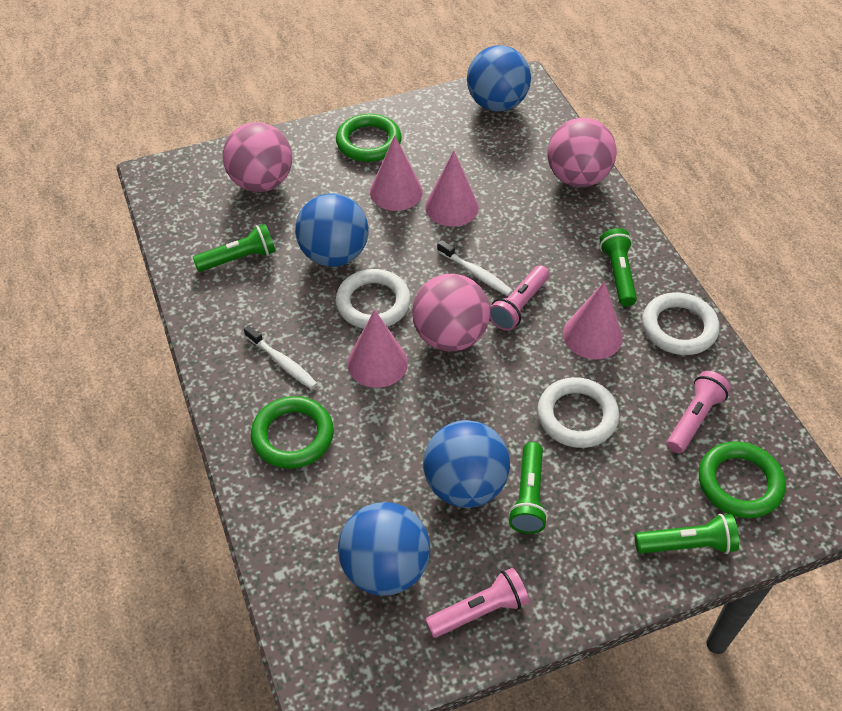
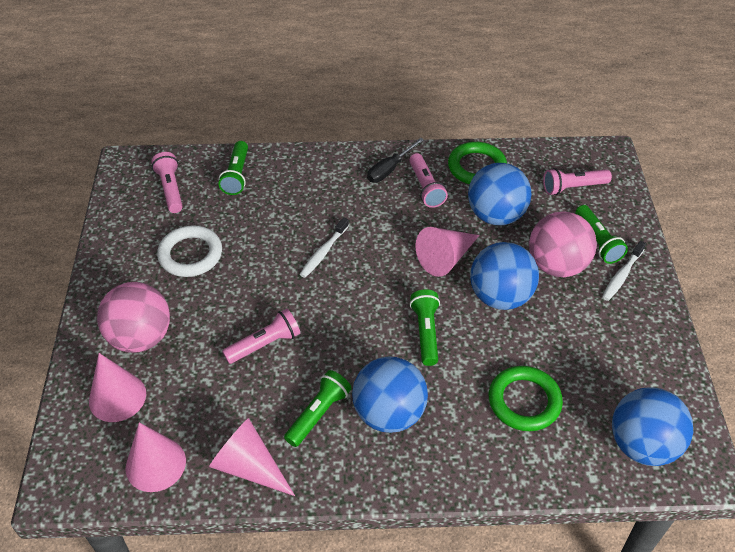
black screwdriver: none = 0 -> [367,138,424,183] = 1
green ring: [251,396,334,469] [336,113,402,162] [698,441,786,518] = 3 -> [448,142,507,184] [489,366,563,431] = 2
pink ball: [223,122,292,192] [412,274,490,351] [547,118,617,187] = 3 -> [97,282,170,353] [529,211,597,277] = 2
pink flashlight: [425,568,529,638] [490,265,549,331] [667,371,731,453] = 3 -> [152,152,183,213] [222,309,300,364] [409,153,448,208] [543,168,612,195] = 4
white ring: [336,269,411,329] [537,377,619,448] [642,292,720,355] = 3 -> [157,225,222,277] = 1

